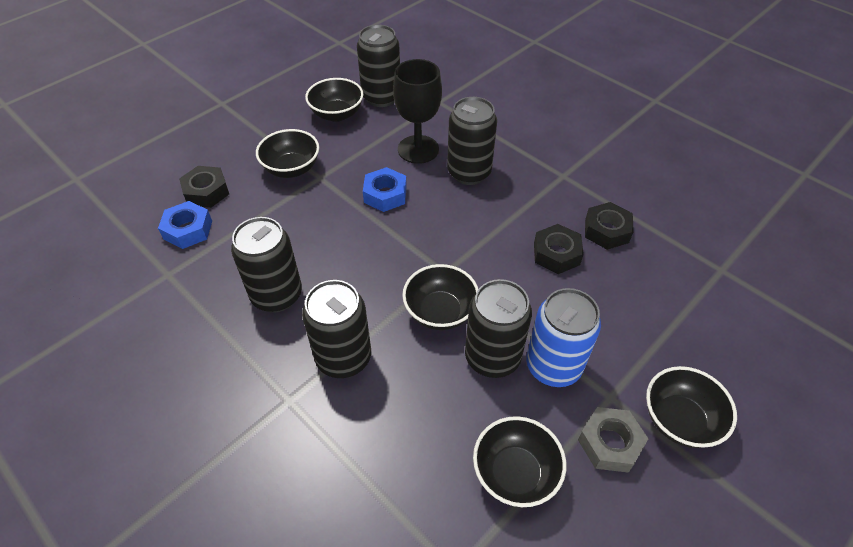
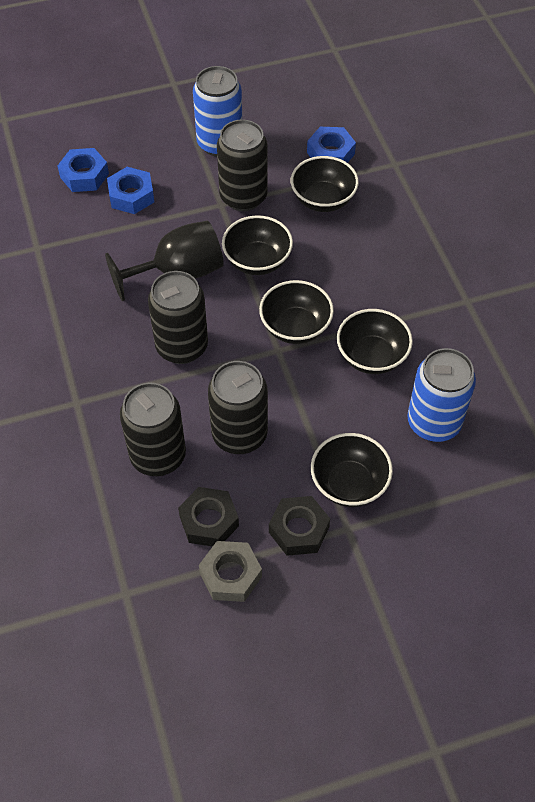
black can: [231,217,302,312] [302,280,371,378] [357,25,400,107] [447,97,497,185] [465,279,532,378] = 5 -> [120,383,186,476] [148,271,208,364] [208,361,268,454] [217,120,268,211] = 4
black nut: [179,166,229,208] [534,224,584,274] [585,202,634,250] = 3 -> [178,487,239,547] [269,496,330,556] = 2
blue can: [526,288,601,387] = 1 -> [193,66,242,157] [407,348,476,442] = 2
blue nut: [158,201,212,249] [363,167,407,212] = 2 -> [57,148,109,192] [107,167,154,214] [307,127,356,163] = 3

